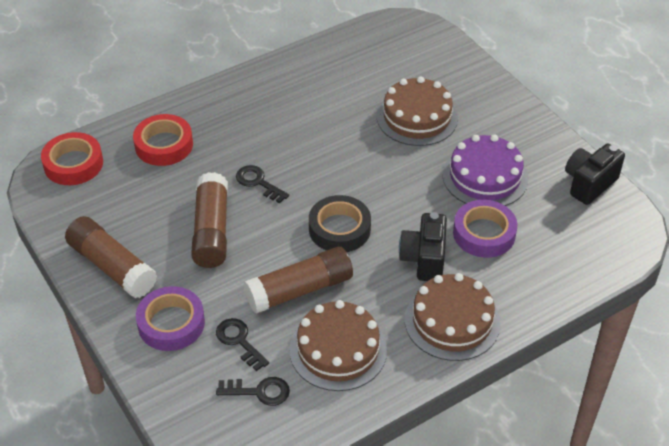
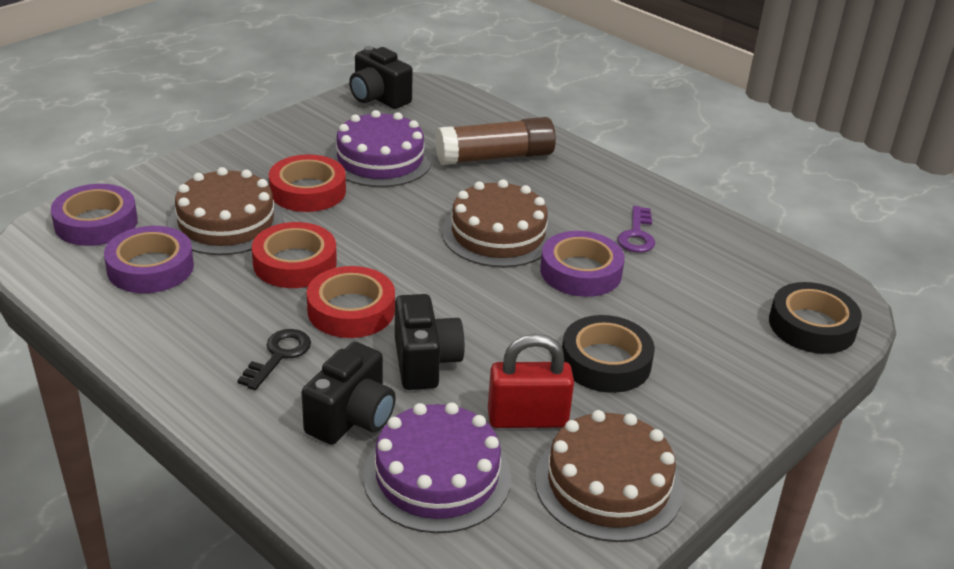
black camera: [399,212,447,281] [565,144,625,205] = 2 -> [302,342,396,445] [349,46,413,109] [395,294,465,390] = 3
black key: [216,318,269,371] [216,377,290,406] [236,165,289,203] = 3 -> [237,329,311,390] = 1
black tape: [309,195,371,252] = 1 -> [562,315,655,393] [769,282,862,354] = 2
brown glue stick: [65,216,157,298] [191,172,228,268] [244,247,353,314] = 3 -> [435,117,556,165] = 1
purple cake: [443,135,528,206] = 1 -> [329,110,432,187] [363,403,511,533] = 2
purple key: none = 0 -> [617,206,655,253] = 1
purple tape: [136,286,205,351] [453,200,517,258] = 2 -> [51,184,138,246] [104,226,194,293] [540,231,625,297] = 3
red padlock: none = 0 -> [488,334,574,428] = 1
red tape: [41,132,103,185] [133,114,193,166] = 2 -> [252,222,337,288] [269,154,346,212] [307,266,395,338] = 3

